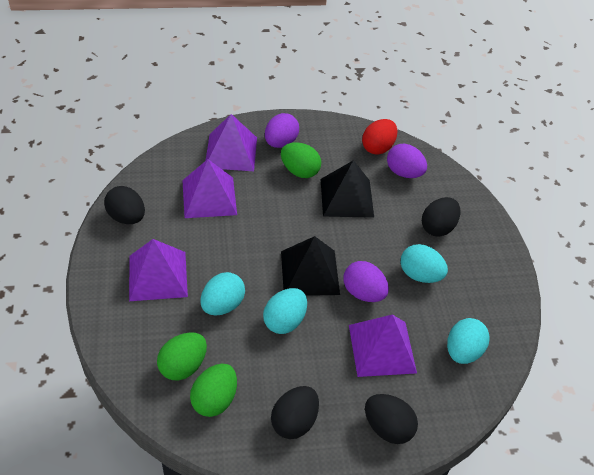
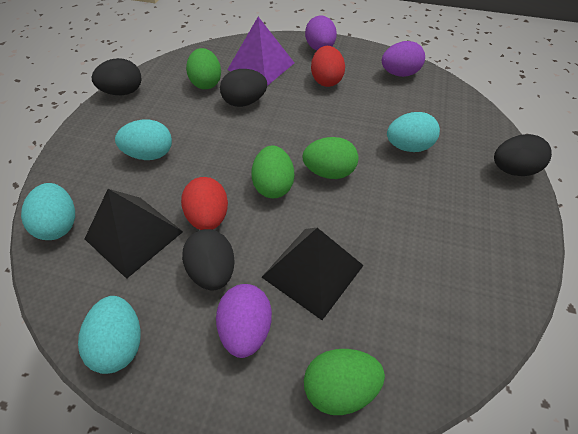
green egg: [157,332,207,380] [190,364,237,417] [281,142,321,178] = 3 -> [186,48,221,89] [251,145,294,198] [302,137,358,179] [304,349,385,415] = 4
purple pyramid: [129,239,188,301] [182,159,237,218] [206,114,257,171] [349,314,417,377] = 4 -> [227,17,294,86] = 1
red egg: [362,119,397,155] = 1 -> [181,177,228,230] [311,46,345,87] = 2

